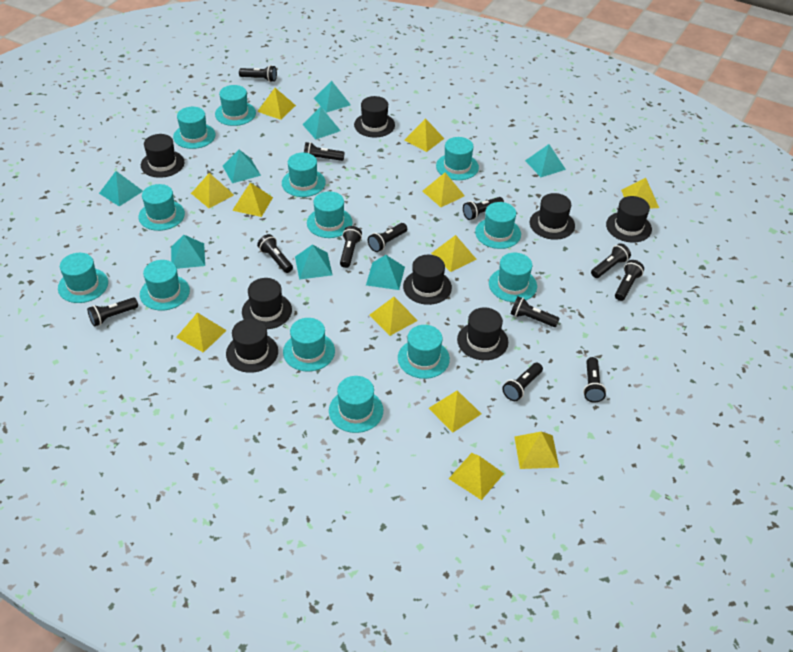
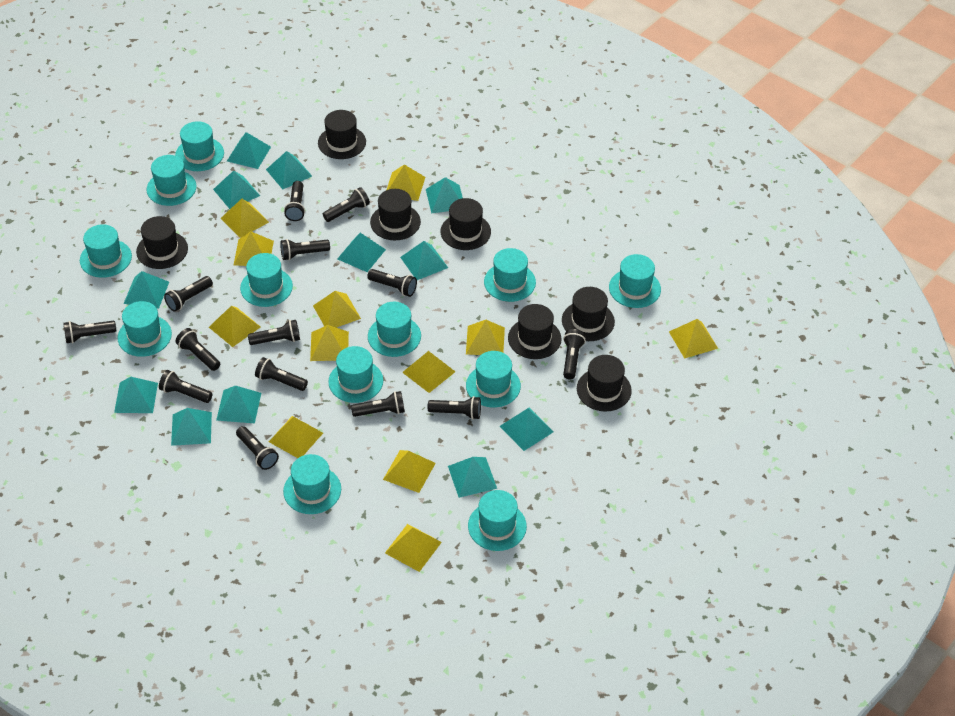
black flashlight: [87,297,138,327] [239,65,277,82] [257,234,293,273] [304,142,345,161] [340,226,362,268] [368,223,407,252] [463,197,504,220] [502,363,543,401] [511,296,560,327] [583,357,606,403] [591,243,631,278] [615,260,644,301] = 12 -> [63,321,116,343] [159,370,212,403] [164,276,213,312] [175,328,220,371] [236,426,279,470] [248,320,300,345] [255,357,308,391] [280,239,330,260] [284,181,305,221] [323,187,370,222] [351,391,405,417] [367,269,417,297] [428,396,481,420] [563,329,586,379] = 14
black hat: [141,134,184,178] [226,319,278,373] [242,278,292,329] [354,96,395,138] [403,255,452,305] [457,307,508,360] [530,193,575,240] [606,196,652,242] = 8 -> [136,216,188,269] [318,110,366,159] [370,189,421,240] [441,198,491,250] [508,304,562,359] [562,287,615,341] [577,355,632,412] = 7
turquoise hat: [58,253,108,303] [138,184,185,231] [140,260,190,311] [173,107,216,149] [215,85,256,126] [282,153,326,197] [283,318,335,371] [307,191,353,238] [329,376,383,433] [398,325,450,379] [436,137,479,180] [475,202,521,249] [489,252,537,302] = 13 -> [80,224,132,278] [118,301,172,357] [146,155,197,206] [175,121,224,171] [240,253,293,307] [283,454,341,514] [328,346,383,403] [368,302,421,357] [466,351,521,407] [468,490,527,551] [484,248,536,302] [609,254,661,308] = 12
turquoise pyramid: [99,171,143,206] [171,235,205,269] [223,150,261,183] [295,244,333,280] [302,107,341,139] [314,81,351,113] [366,255,405,290] [525,144,566,177] = 8 -> [114,377,158,413] [124,271,169,309] [171,408,212,446] [213,171,260,209] [216,386,261,423] [227,132,271,169] [266,151,312,189] [337,233,386,272] [400,241,448,280] [426,177,463,213] [448,457,497,498] [499,408,554,451] = 12

